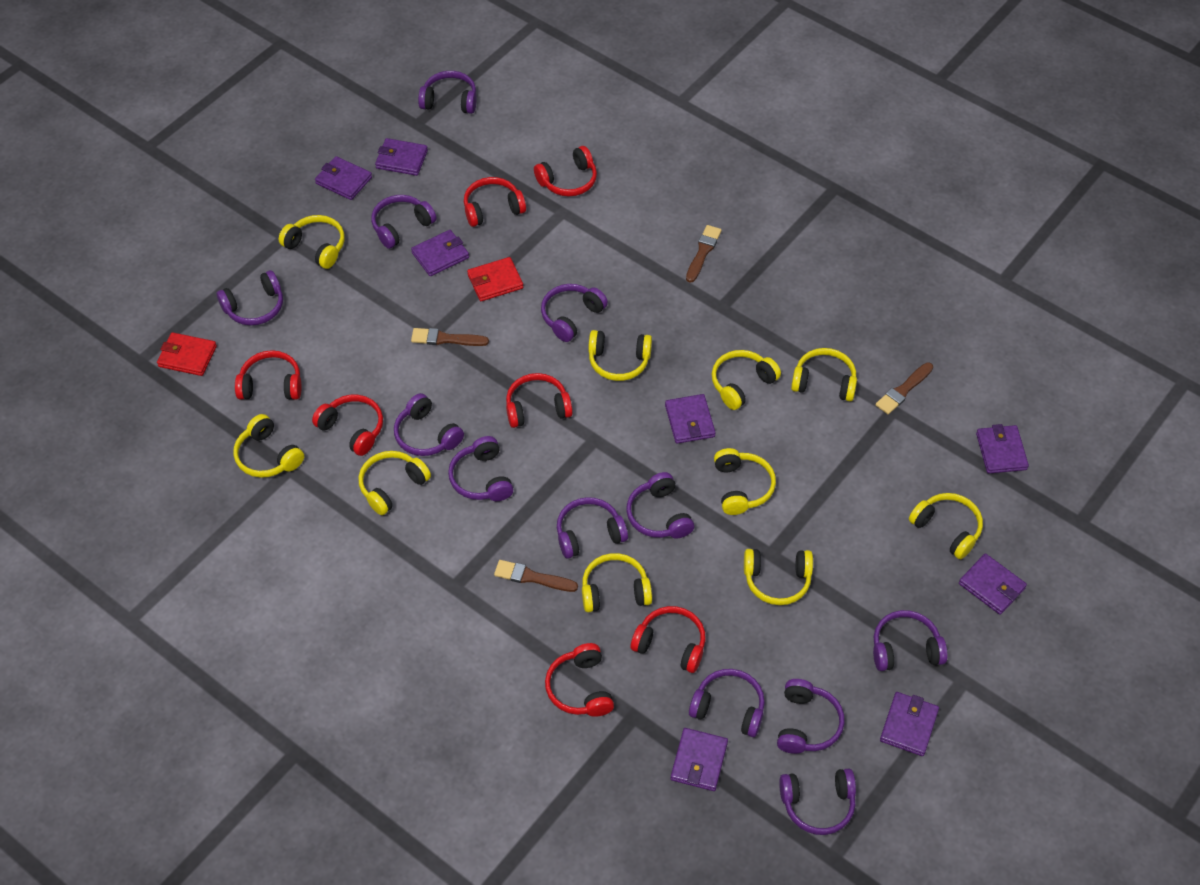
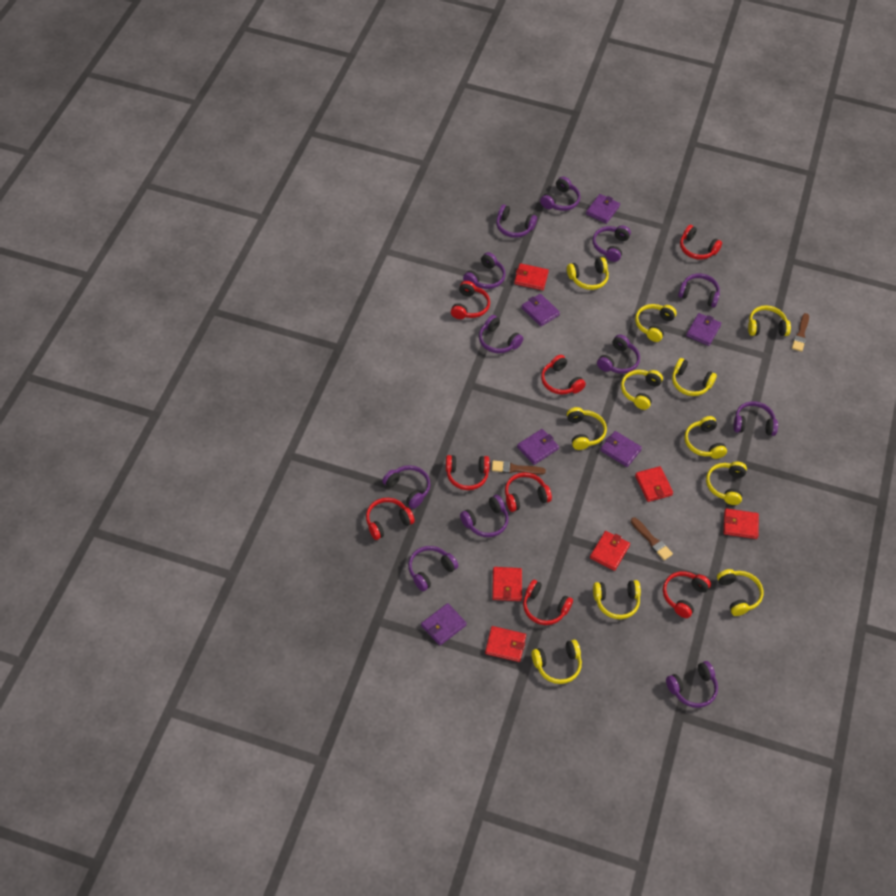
brown brush: [411,328,489,346] [494,560,578,592] [686,225,722,283] [875,362,933,414] = 4 -> [492,460,546,475] [631,517,673,560] [792,313,809,352] = 3
purple wallet: [315,156,372,200] [375,138,428,176] [411,230,469,276] [665,394,716,444] [671,728,728,791] [880,692,939,756] [959,553,1027,615] [976,424,1029,474] = 8 -> [421,603,467,646] [517,429,559,465] [521,294,560,326] [586,194,620,224] [600,431,642,467] [686,313,721,346] = 6
red headphones: [235,350,302,400] [312,395,383,456] [464,177,526,227] [506,373,573,428] [534,146,597,197] [545,643,614,717] [631,606,706,673] = 7 -> [366,498,415,540] [446,455,490,490] [451,281,490,319] [505,472,552,512] [523,580,573,625] [541,355,586,394] [663,571,711,618] [680,225,722,259] = 8
red wallet: [157,332,217,376] [467,257,523,301] = 2 -> [485,626,526,662] [492,567,522,601] [514,263,549,290] [590,531,630,571] [635,466,673,502] [724,508,759,539] = 6
yellow headphones: [233,414,304,478] [279,215,345,269] [358,451,431,515] [582,553,652,612] [588,330,652,381] [712,350,781,410] [714,448,776,515] [744,549,813,605] [791,348,857,401] [909,493,983,559] = 10 -> [532,640,582,684] [567,257,609,290] [567,407,607,450] [593,580,641,619] [621,370,663,410] [635,304,677,342] [672,358,717,396] [684,416,727,459] [706,462,747,505] [717,569,763,616] [748,305,791,336] = 11

